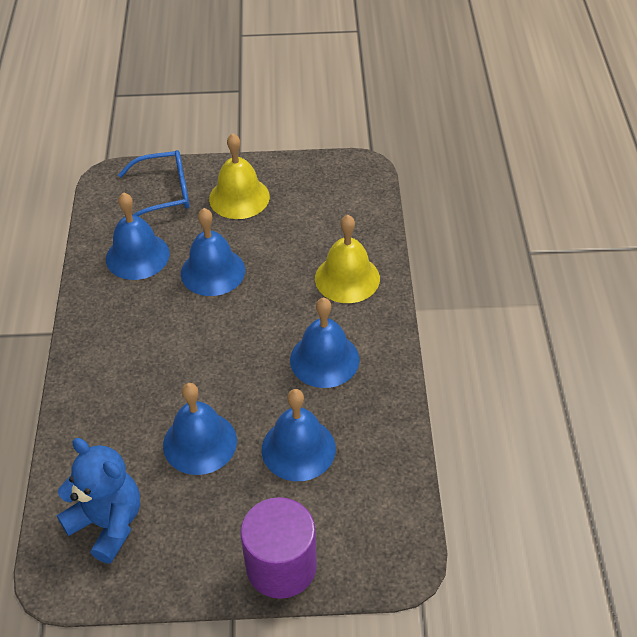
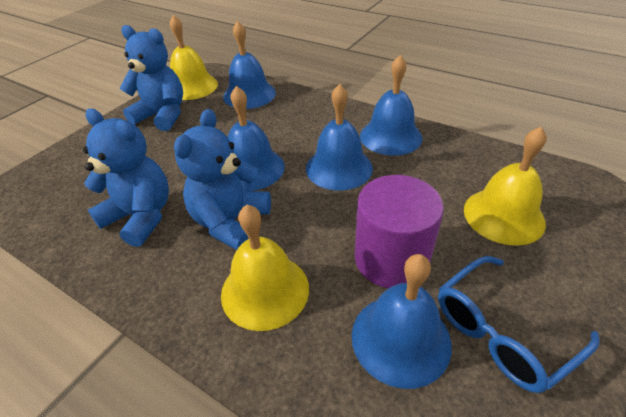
blue teddy bear: [57,438,140,564] = 1 -> [83,108,169,247] [119,25,183,131] [174,109,271,250] = 3
yellow bell: [209,133,270,219] [315,215,380,303] = 2 -> [170,15,218,100] [221,205,309,331] [464,127,547,246] = 3

